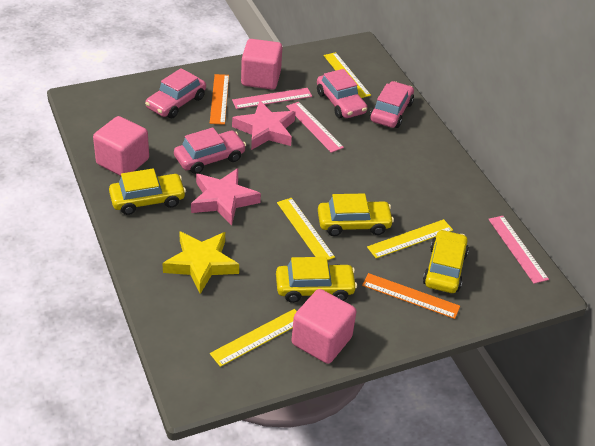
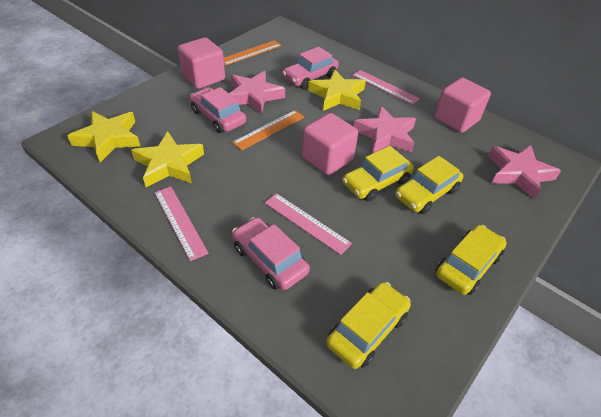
pink car: [145,68,206,118] [174,127,246,174] [317,69,367,118] [370,81,414,128] = 4 -> [190,87,246,133] [232,217,310,290] [282,47,339,89] = 3
pink star: [191,168,261,226] [232,100,295,150] = 2 -> [229,71,285,114] [354,106,416,154] [488,145,561,200] = 3
yellow ruler: [210,309,297,367] [277,198,335,260] [324,52,371,98] [367,219,453,258] = 4 -> none = 0
yellow star: [162,231,239,294] = 1 -> [68,111,140,162] [131,131,204,187] [308,69,366,111] = 3

